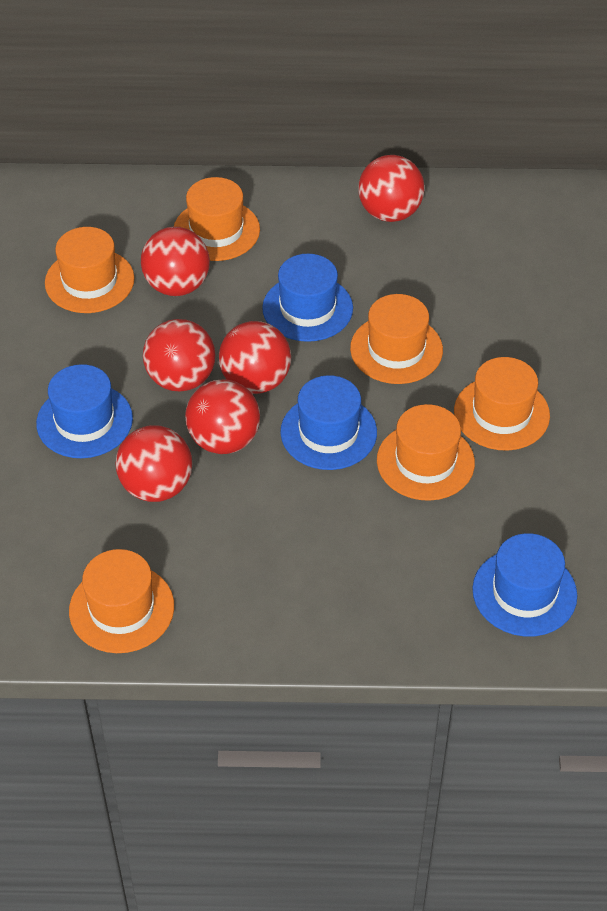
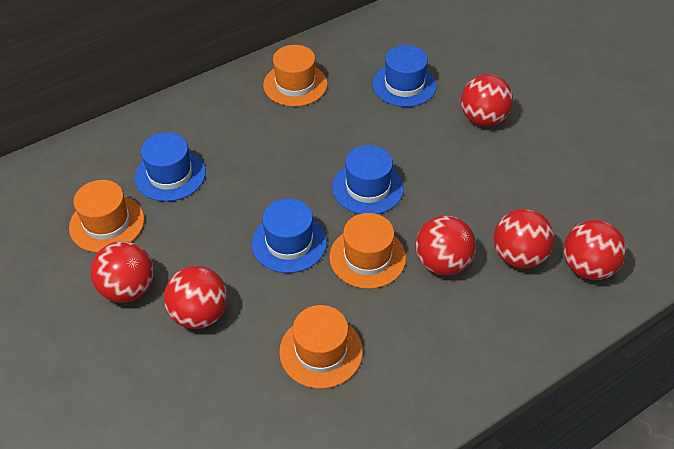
orange hat: [45,227,135,313] [69,549,174,653] [174,177,260,261] [350,294,443,384] [377,404,475,501] [454,357,550,451] = 6 -> [69,180,144,253] [263,45,327,107] [279,305,363,389] [329,213,406,289] = 4

